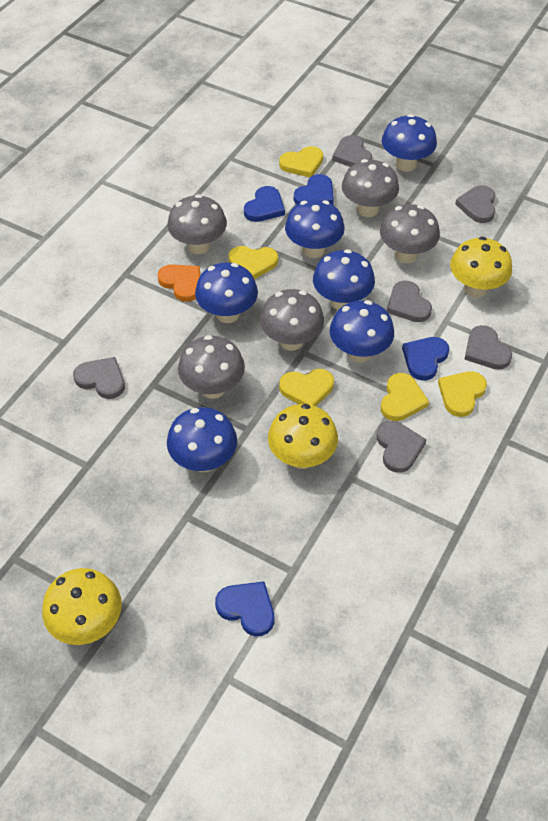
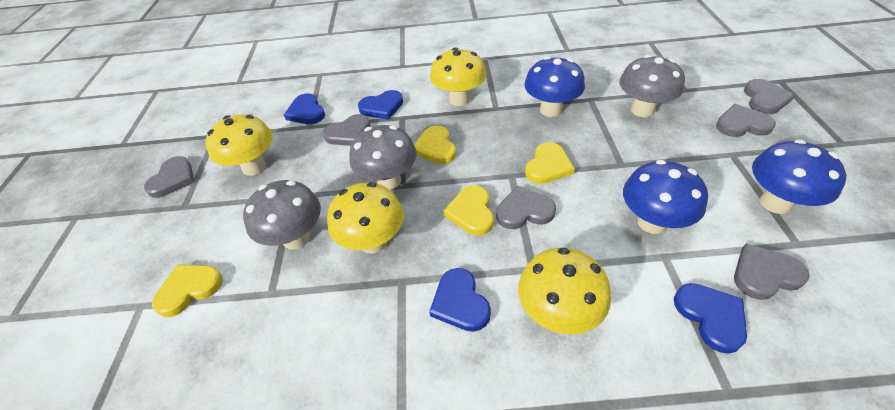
blue mushroom: [167,407,237,472] [195,262,258,323] [285,199,344,258] [313,249,375,310] [330,300,394,363] [382,114,437,172] = 6 -> [524,56,585,117] [623,160,708,234] [752,139,846,214] = 3
grey mushroom: [167,194,227,254] [178,335,245,399] [260,289,324,351] [342,159,399,217] [380,204,440,263] = 5 -> [243,180,321,250] [349,125,417,190] [619,55,685,117] = 3
orange heart: [157,264,200,302] = 1 -> none = 0
yellow heart: [228,246,278,279] [279,146,323,177] [279,369,334,406] [381,373,429,421] [438,371,487,417] = 5 -> [152,264,223,317] [414,126,456,164] [443,185,494,235] [525,142,575,184] = 4
yellow mushroom: [42,568,122,645] [268,404,338,469] [450,236,512,298] = 3 -> [206,114,273,176] [327,182,404,254] [430,47,486,106] [518,248,611,335] = 4

